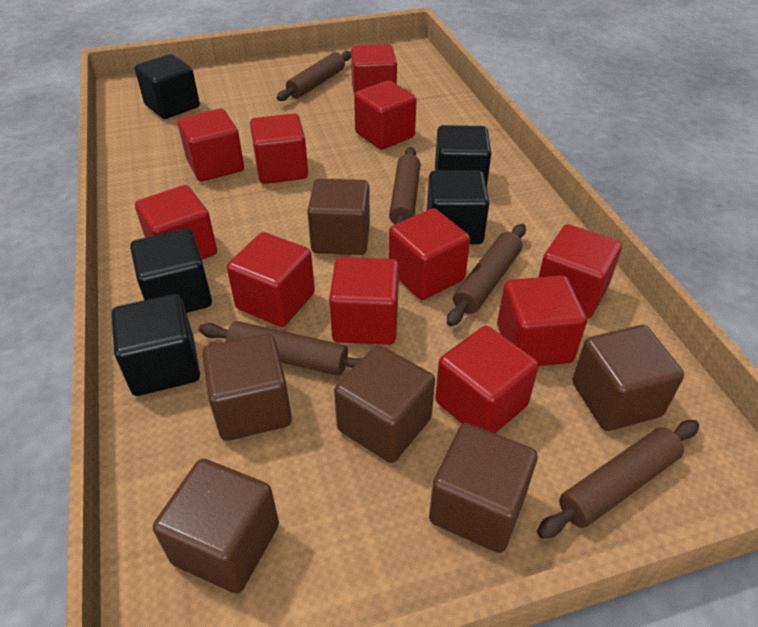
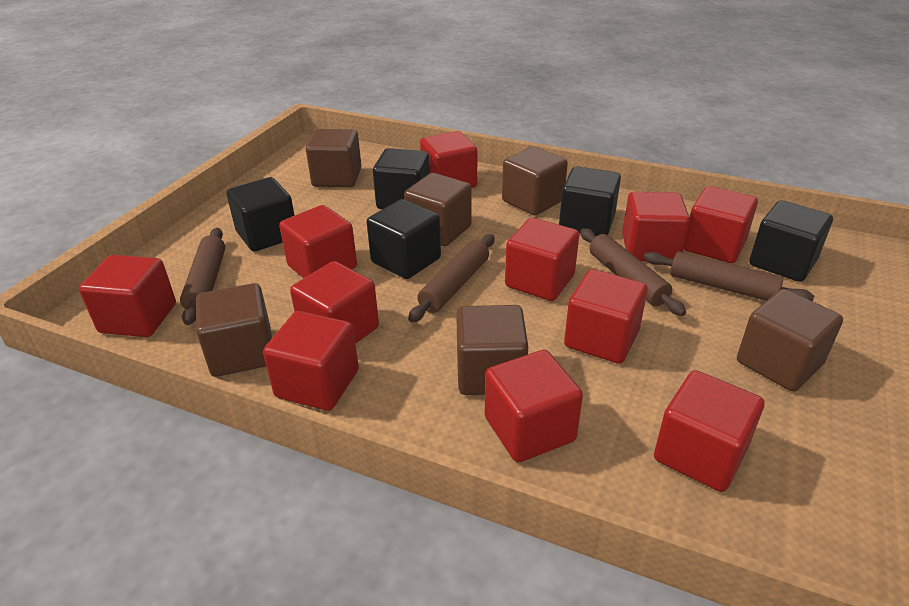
brown rolling pin: [199,321,362,376] [277,51,351,101] [389,147,420,224] [447,224,526,326] [537,420,699,539] = 5 -> [180,228,225,325] [408,234,495,322] [580,228,686,316] [644,251,814,301] = 4

